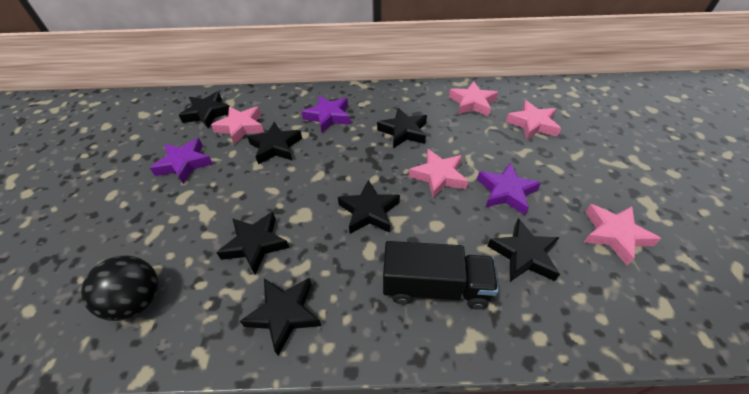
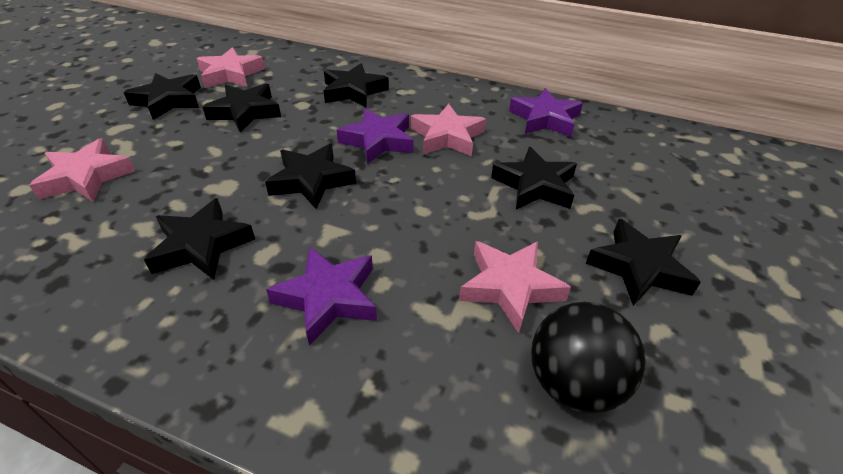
black truck: [383,241,499,309] = 1 -> none = 0
pink star: [211,106,264,145] [409,149,468,198] [449,81,498,117] [506,100,561,140] [584,204,661,266] = 5 -> [29,138,135,202] [197,47,265,88] [411,104,486,156] [459,241,571,333] = 4

